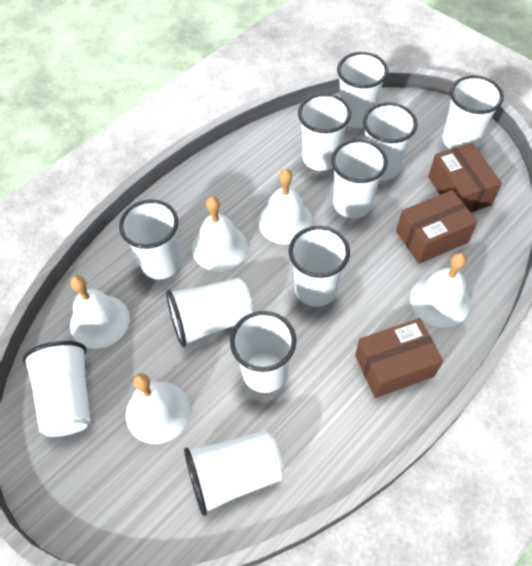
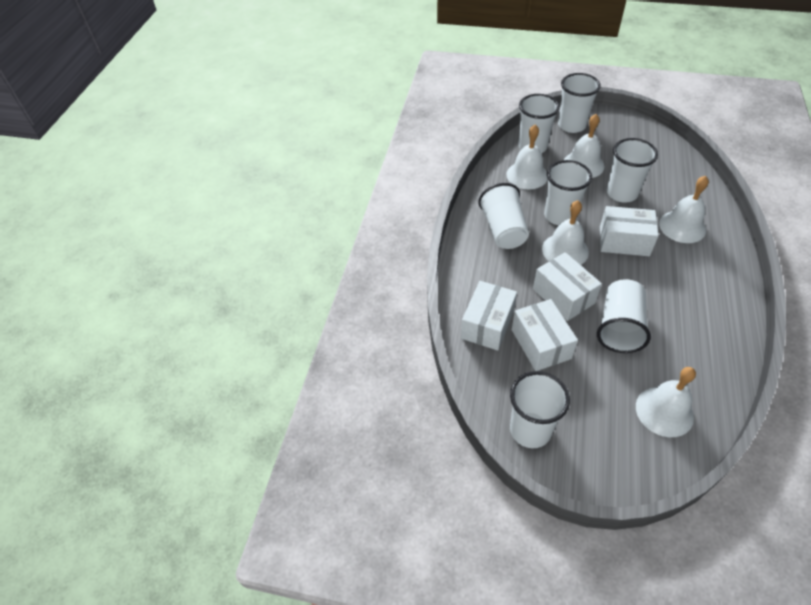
brown box: [355,318,443,398] [396,190,478,264] [428,143,502,212] = 3 -> none = 0
white box: none = 0 -> [461,281,517,351] [512,299,578,371] [533,252,602,321] [600,206,658,256] = 4
white cup: [23,341,91,437] [119,199,182,279] [166,278,253,347] [184,430,284,516] [230,311,296,393] [289,226,350,307] [298,93,351,171] [331,139,388,218] [337,52,388,128] [363,102,417,181] [442,75,504,149] = 11 -> [478,183,529,249] [510,371,570,448] [518,94,560,153] [544,160,592,225] [558,73,601,133] [597,279,651,353] [607,138,658,203] = 7

